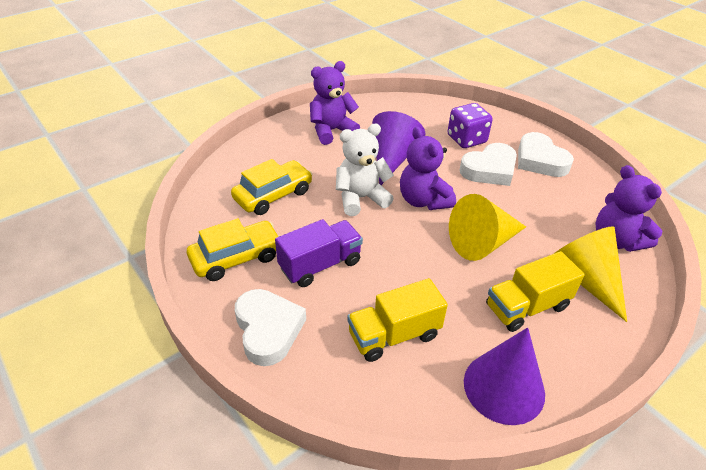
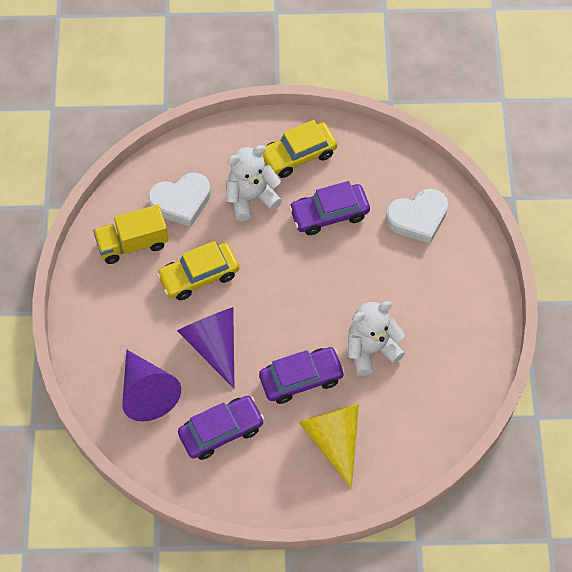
purple car: none = 0 -> [178,396,265,460] [259,347,345,404] [289,181,370,235] = 3
purple dice: [448,103,493,148] = 1 -> none = 0
purple teddy bear: [310,61,360,145] [400,127,456,210] [595,165,662,252] = 3 -> none = 0
purple truck: [275,219,363,287] = 1 -> none = 0
white heart: [235,289,306,366] [460,143,517,186] [518,132,574,177] = 3 -> [148,173,211,227] [386,189,448,244] = 2
white teddy bear: [336,124,394,216] = 1 -> [226,145,282,221] [348,301,405,376] = 2
yellow cone: [449,194,526,261] [555,226,627,322] = 2 -> [299,404,359,488] = 1
yellow truck: [347,278,448,362] [486,251,585,332] = 2 -> [93,205,169,264] = 1

